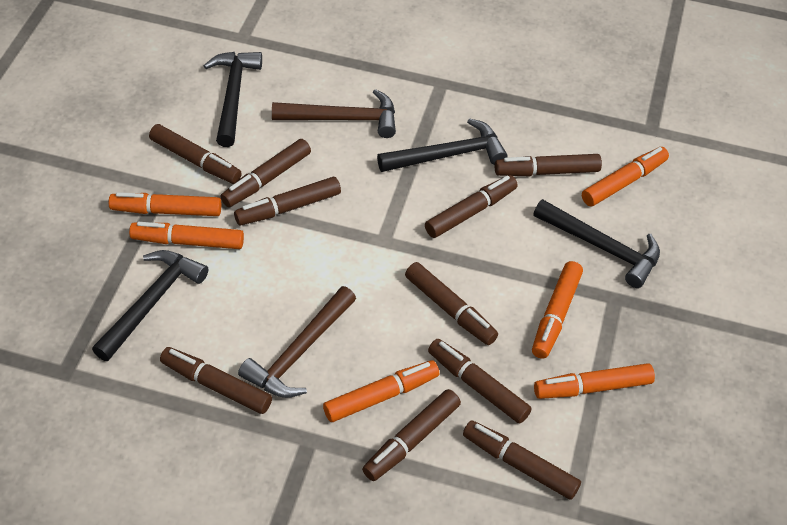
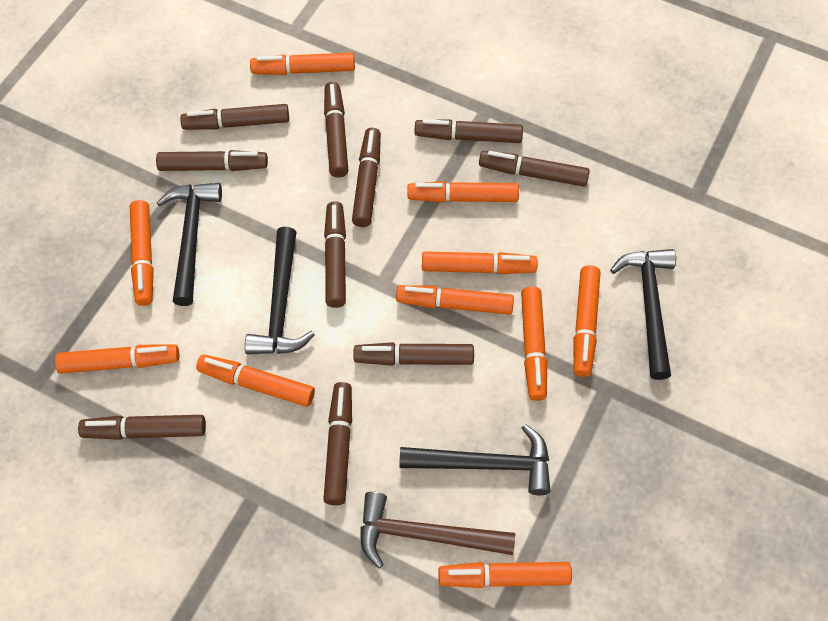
brown hammer: [238,286,356,398] [272,89,396,138] = 2 -> [360,492,515,568] = 1
orange marker: [109,192,221,216] [129,222,244,249] [323,360,439,422] [532,261,583,359] [534,363,655,399] [582,147,669,207] = 6 -> [55,344,179,374] [130,200,154,306] [196,355,315,407] [250,53,355,75] [396,285,514,315] [407,181,519,203] [422,251,538,274] [438,562,572,588] [521,286,547,401] [574,265,600,377] = 10

